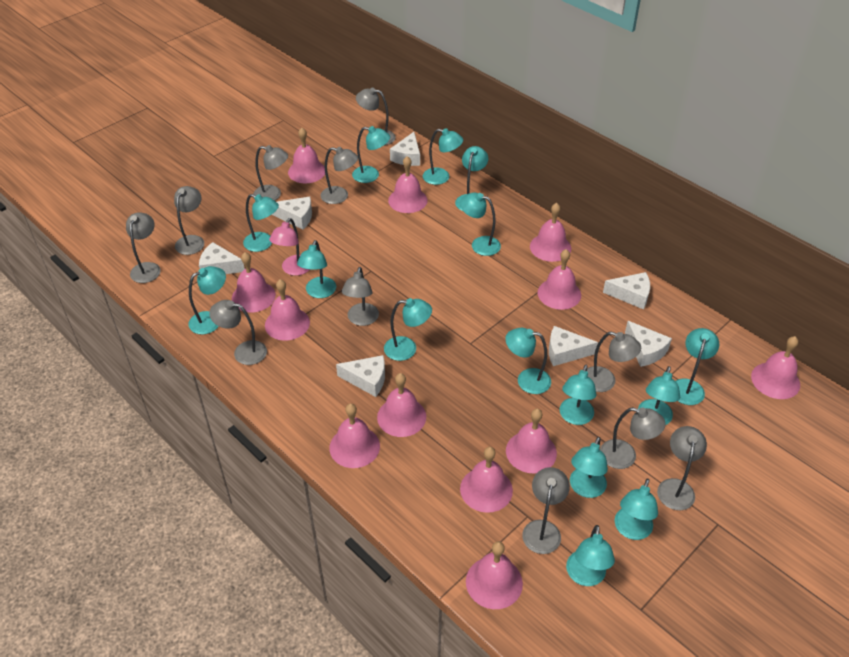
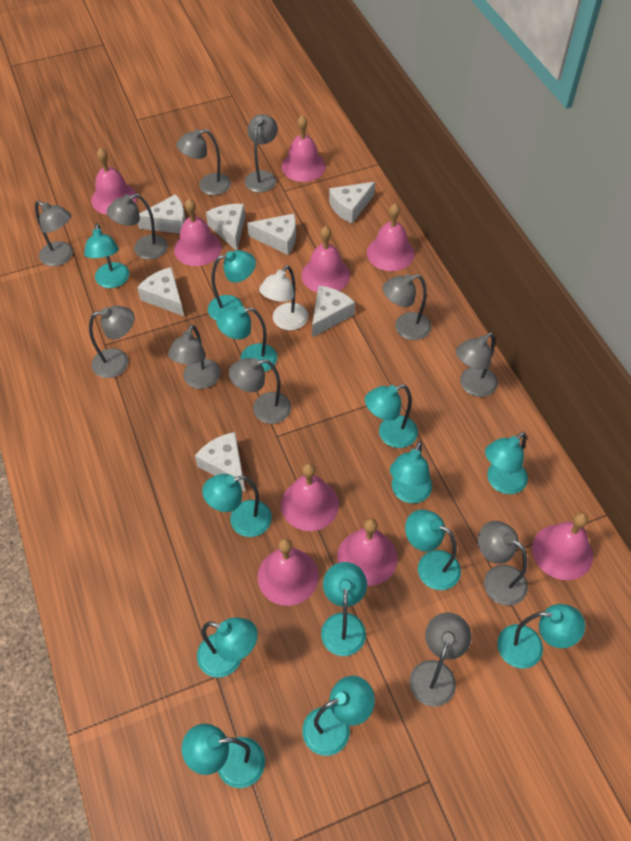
pink bell: [232,252,276,313] [265,279,310,341] [288,128,325,183] [329,404,380,468] [377,373,426,437] [388,156,427,213] [460,447,513,513] [466,541,523,609] [506,409,557,473] [530,203,571,262] [538,249,581,310] [751,336,800,399] = 12 -> [91,148,137,215] [174,199,222,266] [257,538,319,606] [281,115,326,182] [281,463,339,531] [301,226,350,292] [337,518,398,586] [367,203,415,271] [532,512,593,580] = 9
pink lamp: [269,218,310,276] = 1 -> none = 0
turquoise lamp: [189,266,226,335] [243,194,279,252] [297,240,336,298] [352,126,390,183] [384,298,432,361] [423,128,463,185] [455,146,488,211] [460,192,501,256] [505,328,551,394] [560,365,596,425] [566,525,615,586] [570,437,608,498] [615,479,658,540] [638,366,680,425] [676,328,719,405] = 15 -> [84,223,129,288] [182,724,265,788] [197,617,258,678] [202,474,272,537] [208,250,256,320] [216,306,277,372] [302,676,375,756] [321,562,367,656] [365,384,418,448] [390,441,432,503] [405,509,461,590] [485,432,528,494] [497,604,585,669] = 13
white lamp: none = 0 -> [259,265,308,330] = 1

